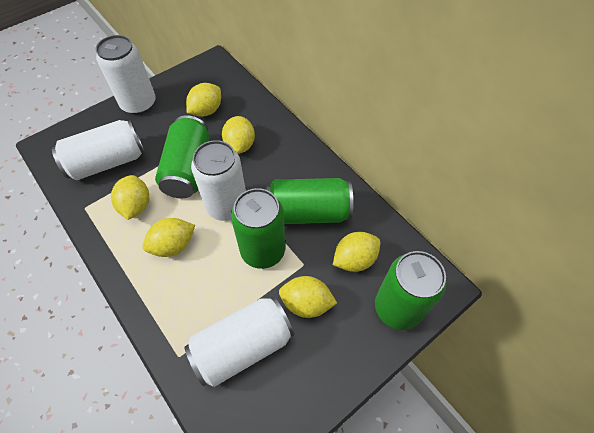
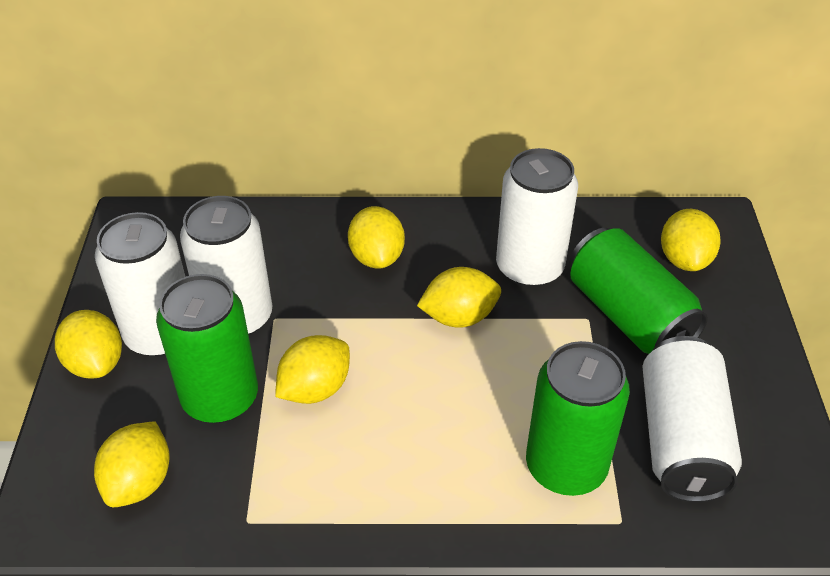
green can: [155,115,210,198] [231,188,285,269] [266,178,353,224] [375,251,447,330] = 4 -> [156,274,258,423] [526,341,630,496] [569,228,708,354] = 3

